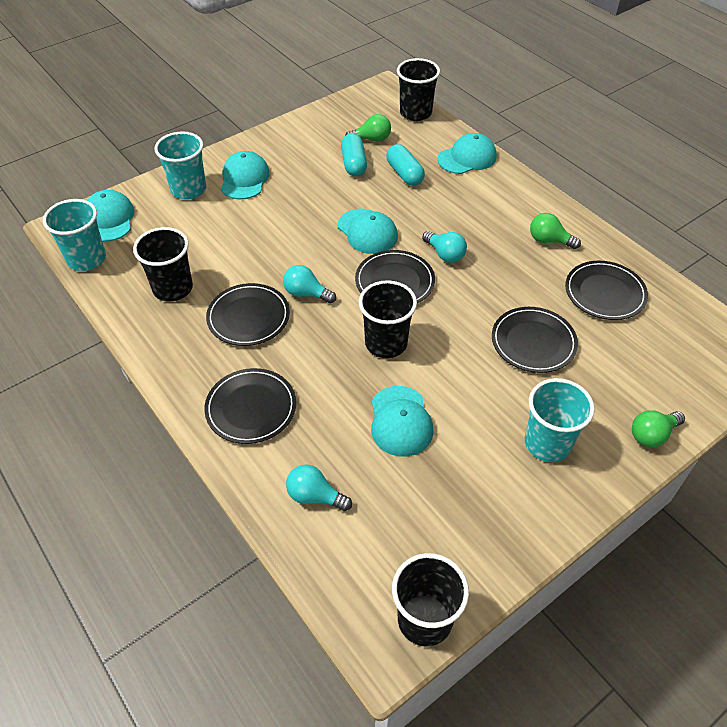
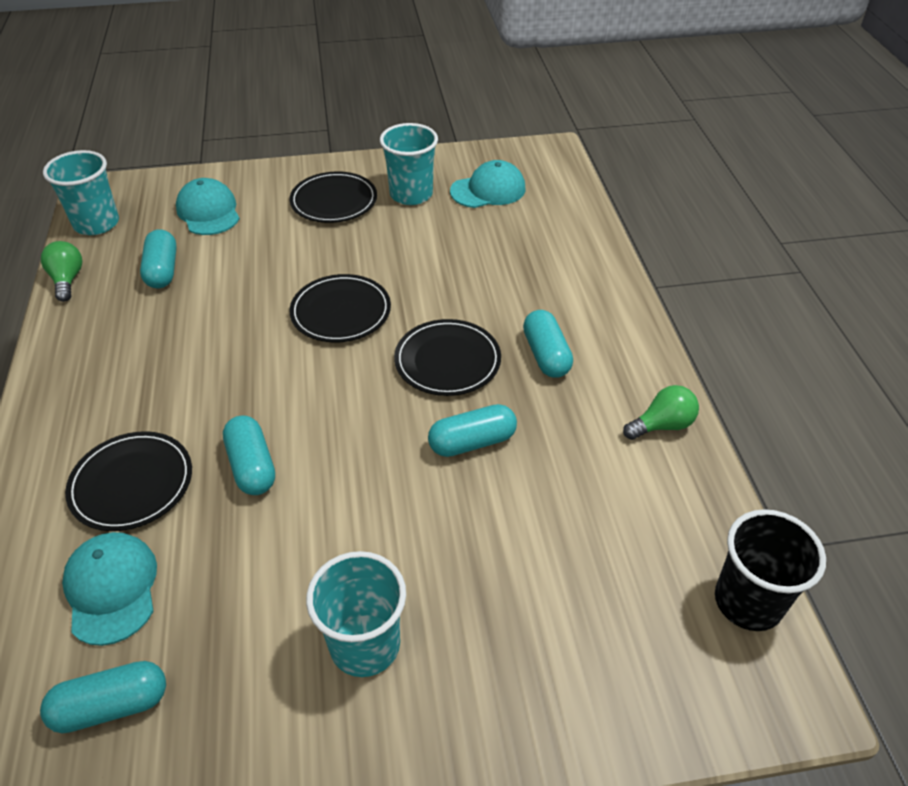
black cup: [133,227,193,301] [359,280,417,358] [392,553,469,647] [397,58,440,121] = 4 -> [715,509,826,631] = 1
black plate: [204,368,296,444] [206,283,290,346] [355,250,435,303] [492,307,578,373] [565,261,648,320] = 5 -> [65,431,192,531] [289,274,391,342] [290,171,377,223] [394,319,501,396] = 4
green light bulb: [345,114,391,142] [530,213,581,249] [632,410,685,447] = 3 -> [41,241,82,302] [623,385,699,440] = 2
turquoise cap: [87,190,134,242] [221,151,270,199] [338,209,398,254] [371,386,434,457] [437,133,497,174] = 5 -> [62,532,157,646] [176,178,240,235] [450,160,526,208] = 3
turquoise capsule: [341,133,367,176] [386,144,425,186] = 2 -> [40,661,166,733] [140,229,177,288] [223,416,275,495] [428,404,517,457] [523,310,573,378] = 5
turquoise light bulb: [283,265,336,304] [286,464,352,511] [422,231,467,263] = 3 -> none = 0

